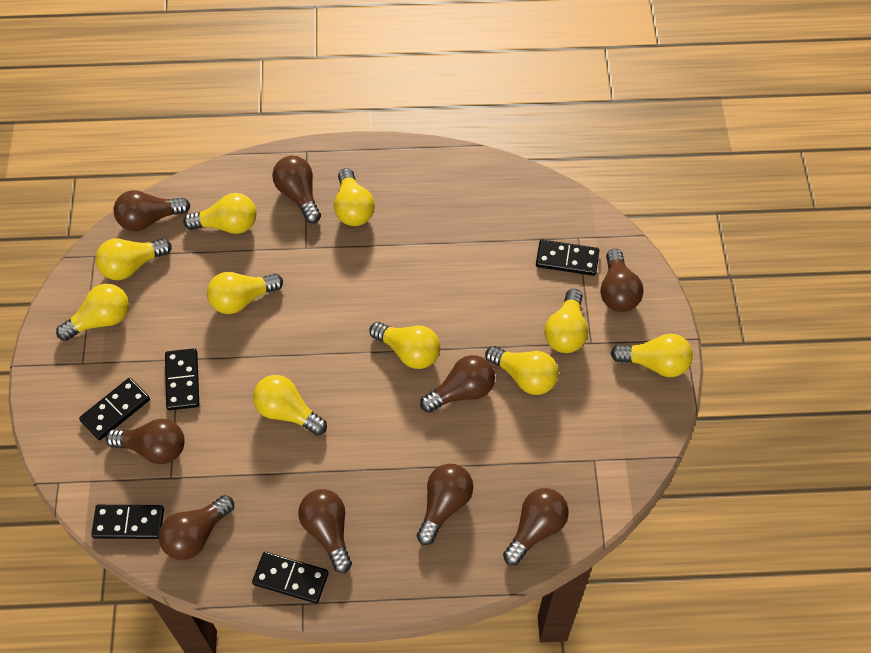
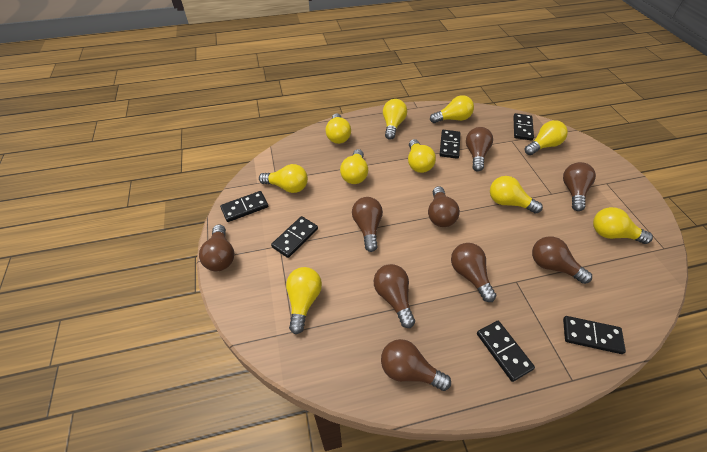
black domino: [79,378,150,440] [91,505,164,539] [165,348,199,410] [252,552,329,604] [536,240,600,276] = 5 -> [220,191,268,222] [271,216,318,258] [440,130,460,159] [477,321,535,382] [513,113,534,141] [563,316,626,354] = 6

